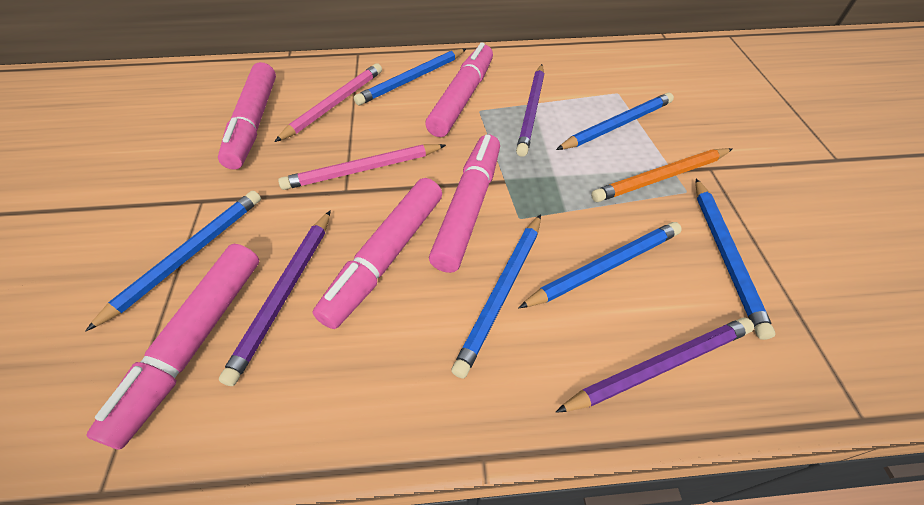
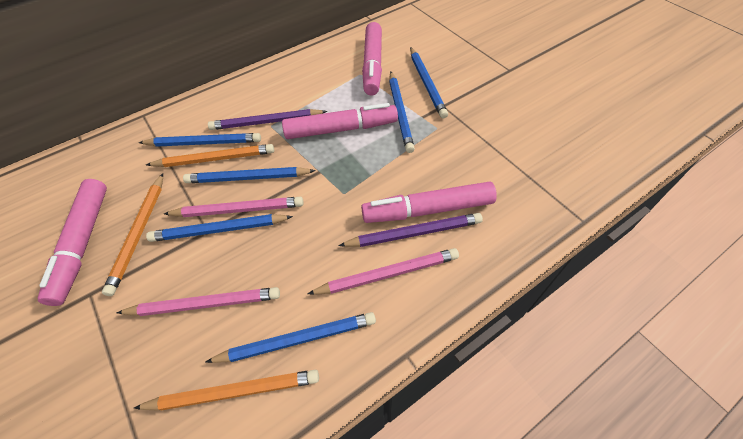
orange pencil: [591,148,732,202] = 1 -> [102,173,163,296] [134,369,319,411] [146,144,274,167] = 3
pink marker: [86,244,259,449] [218,62,276,170] [312,178,442,329] [425,42,493,137] [429,135,500,273] = 5 -> [38,179,107,306] [282,103,398,139] [361,181,497,223] [362,22,382,96] = 4
pink pencil: [274,63,382,142] [278,144,446,190] = 2 -> [117,287,280,316] [164,197,303,217] [307,248,459,295] = 3
purple pencil: [219,210,331,386] [516,64,544,157] [556,317,754,413] = 3 -> [208,109,327,130] [338,213,483,247] = 2

